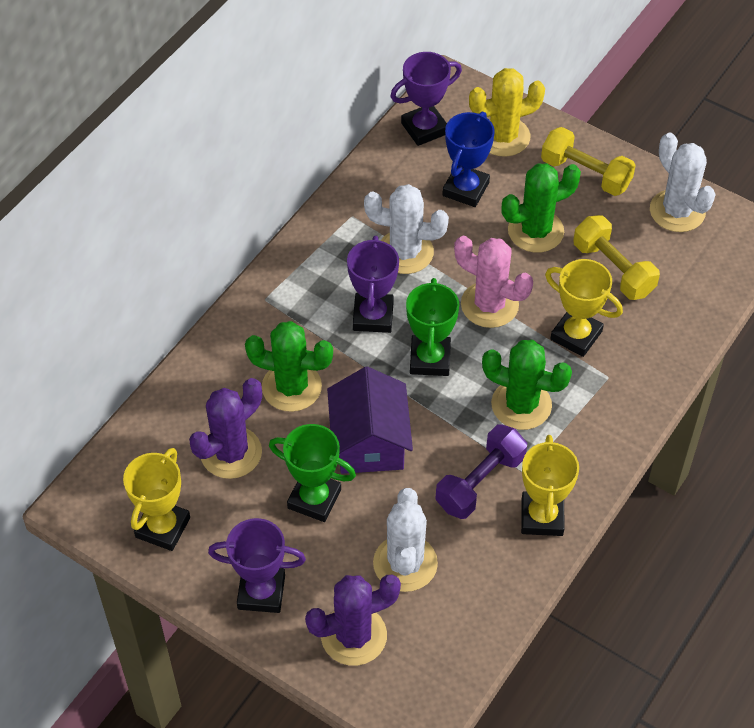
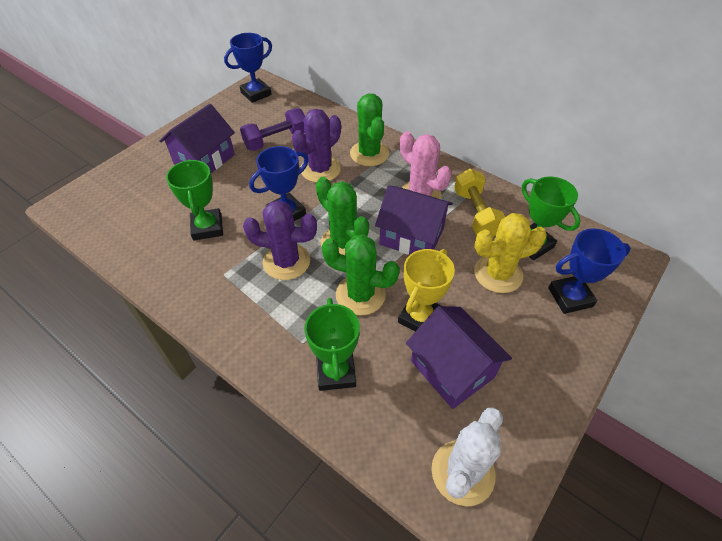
blue trophy: [442,111,495,207] = 1 -> [224,33,272,103] [249,146,309,221] [548,228,631,314] = 3
green trophy: [269,424,356,522] [406,278,459,376] = 2 -> [166,159,223,241] [304,298,360,391] [522,177,581,261] = 3
purple house: [327,367,413,474] = 1 -> [159,104,235,173] [375,185,453,255] [406,306,512,409] = 3
purple trophy: [208,518,306,613] [347,236,399,333] [390,52,462,146] = 3 -> none = 0
white cactus: [364,184,449,274] [373,488,438,592] [650,133,716,232] = 3 -> [431,407,503,506] = 1
yellow dumbbell: [541,127,636,196] [573,215,660,300] = 2 -> [454,169,505,237] = 1
yellow trophy: [123,448,190,551] [521,435,579,536] [545,259,623,357] = 3 -> [398,249,455,332] = 1

